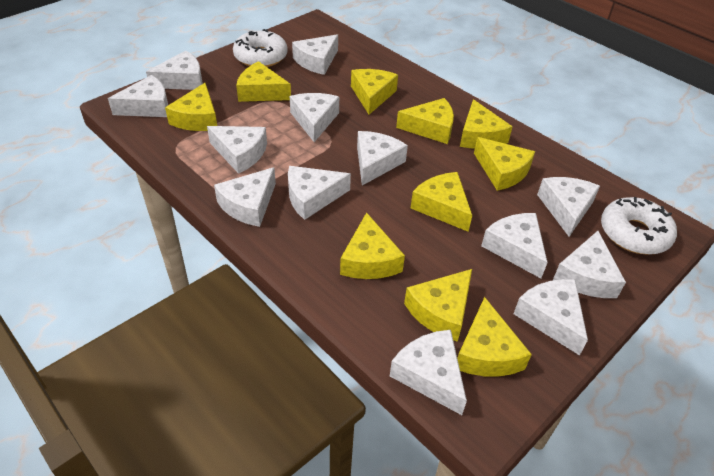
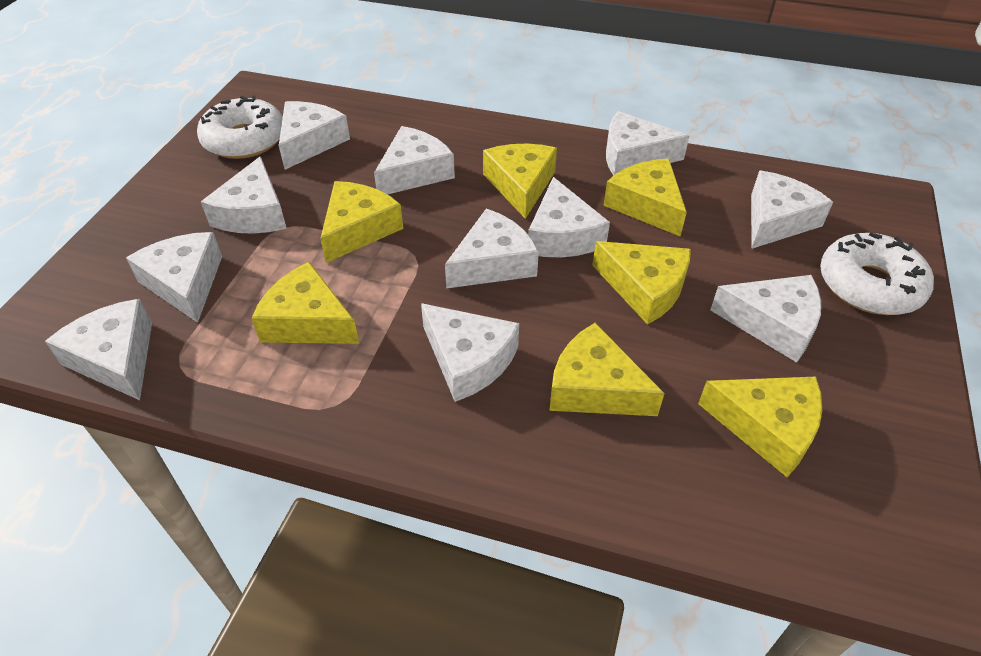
white cheese: [108,75,168,117] [146,51,203,90] [207,126,267,174] [214,167,276,227] [288,166,351,220] [290,93,339,142] [292,34,338,75] [357,131,408,185] [390,330,467,415] [481,213,548,278] [514,279,588,356] [537,177,600,237] [553,231,626,298] = 13 -> [45,299,152,400] [126,232,222,323] [201,156,287,234] [279,101,350,170] [374,126,455,194] [421,303,519,402] [445,208,539,289] [528,177,610,258] [606,111,689,176] [710,275,821,363] [751,171,833,249] = 11
yellow cheese: [165,83,217,131] [236,61,291,102] [340,212,405,279] [351,69,398,114] [396,98,454,144] [404,269,472,342] [411,172,472,232] [457,297,532,377] [460,99,513,149] [474,137,535,191] = 10 -> [251,262,359,344] [320,181,404,263] [483,144,557,219] [549,323,665,416] [592,241,691,325] [603,159,687,237] [698,377,822,477] = 7

